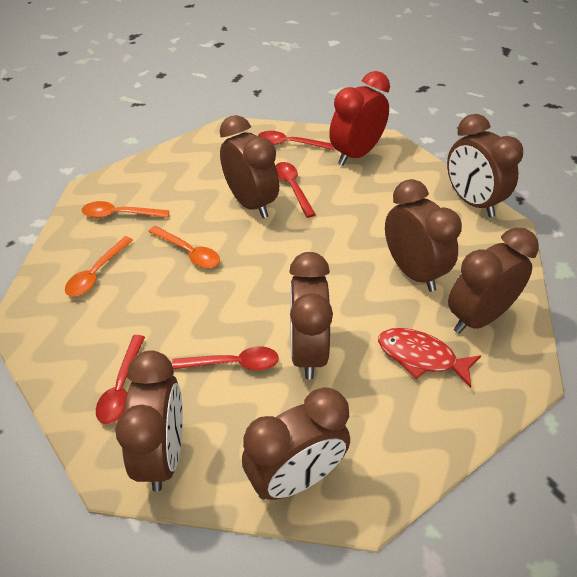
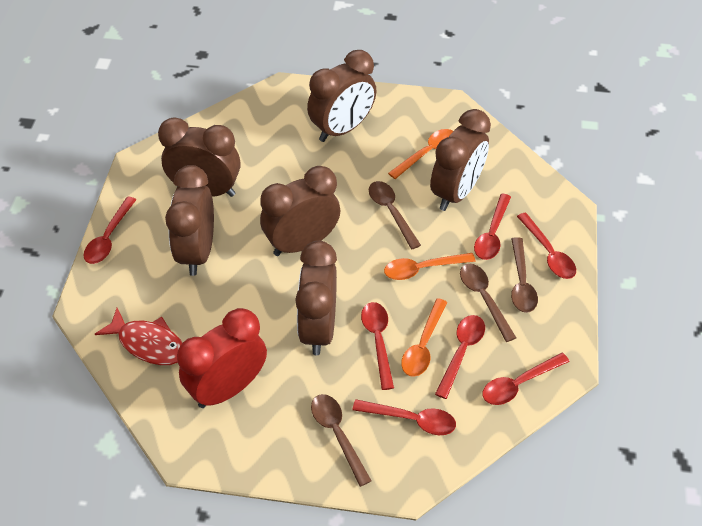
brown clock: [115,350,183,492] [220,115,279,218] [242,387,350,500] [289,252,333,380] [385,179,462,292] [447,114,523,217] [448,228,539,334] = 7 -> [158,117,240,197] [165,165,214,276] [260,166,340,256] [295,241,337,355] [307,50,376,142] [430,109,491,211] = 6
brown spoon: none = 0 -> [311,394,372,487] [369,181,421,249] [460,264,516,342] [511,237,538,313] = 4
red spoon: [96,335,145,424] [172,346,279,371] [258,131,334,150] [275,162,316,218] = 4 -> [83,197,136,264] [352,399,456,435] [361,302,394,390] [435,315,485,399] [474,194,511,260] [483,353,569,405] [517,212,576,279] = 7

